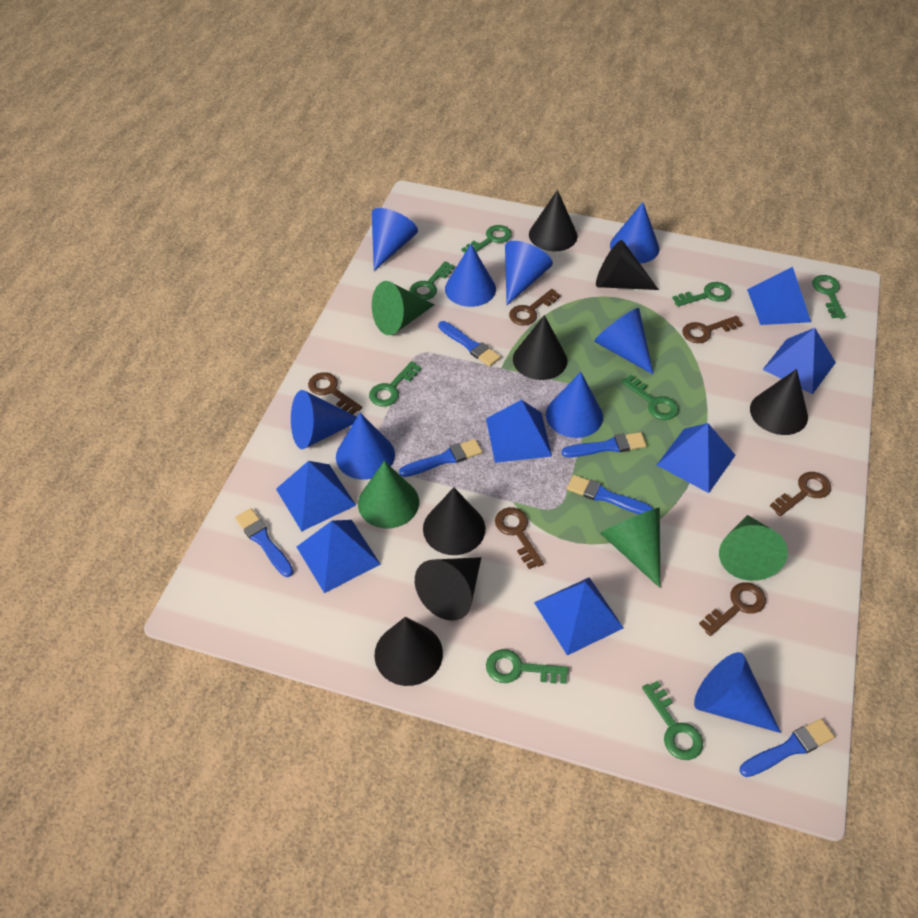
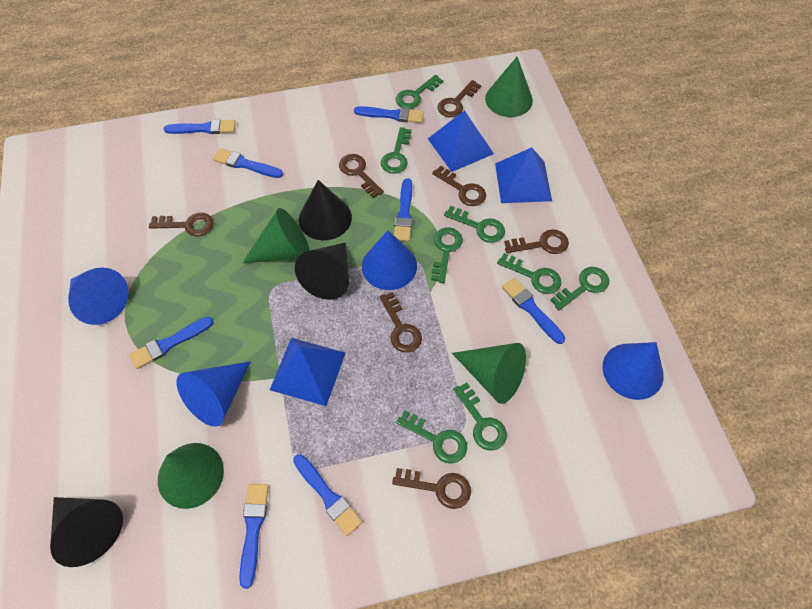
black cone: [374,617,443,686] [415,557,481,621] [423,487,485,555] [513,315,567,380] [529,190,578,251] [596,240,659,290] [750,369,808,435] = 7 -> [50,497,123,567] [295,243,349,300] [299,180,352,240] = 3
blue brush: [235,508,293,577] [399,439,482,477] [438,321,501,367] [561,432,646,457] [567,475,653,514] [740,719,835,777] = 6 -> [130,317,214,369] [164,119,236,134] [213,148,283,178] [239,484,269,589] [293,454,362,536] [354,106,424,123] [394,178,412,242] [502,278,565,344] = 8
blue cone: [291,390,357,449] [336,413,395,480] [372,208,418,271] [445,244,496,307] [505,241,553,305] [546,372,603,438] [594,308,653,374] [610,202,659,263] [694,652,781,733] = 9 -> [68,268,129,325] [177,361,251,427] [362,230,417,290] [602,342,664,400] = 4
blue pyramid: [276,461,356,531] [297,520,381,593] [486,400,552,463] [534,577,624,655] [657,423,736,493] [747,267,811,325] [762,328,836,394] = 7 -> [270,338,346,406] [428,110,494,172] [495,147,552,203] = 3
brown key: [308,372,362,415] [495,507,544,569] [509,289,561,326] [682,316,743,343] [699,582,766,636] [770,472,831,516] = 6 -> [149,213,214,237] [339,154,384,198] [380,292,422,353] [392,468,471,509] [432,166,486,206] [437,80,481,117] [504,229,569,254] = 7

